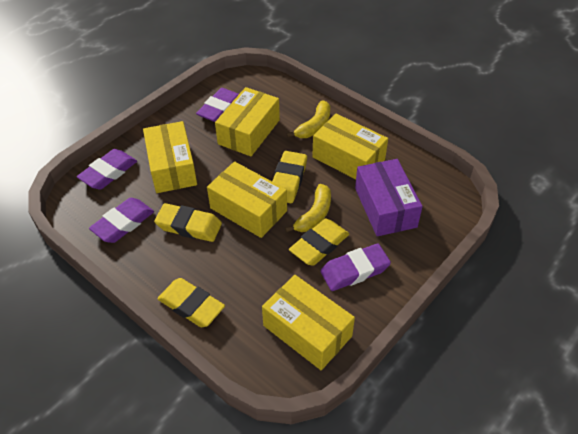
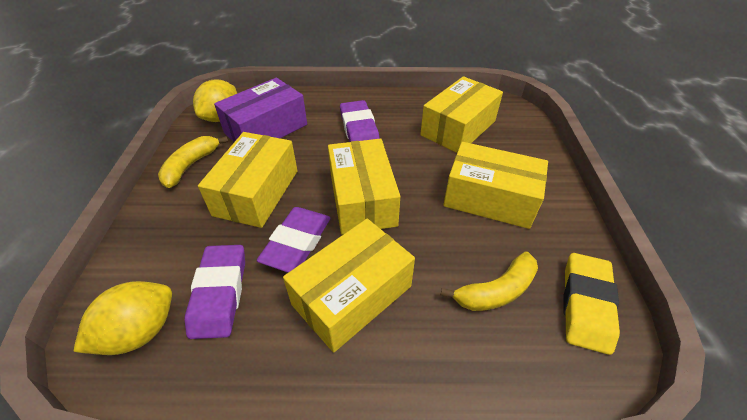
purple eraser: [77,149,137,190] [89,198,154,243] [196,88,239,122] [320,244,391,291] = 4 -> [185,245,245,339] [257,207,330,273] [340,100,380,142] = 3
yellow eraser: [154,203,222,242] [157,278,225,327] [272,151,307,203] [289,219,349,266] = 4 -> [563,253,620,355] = 1
yellow lemon: none = 0 -> [73,281,172,355] [193,79,237,122] = 2

